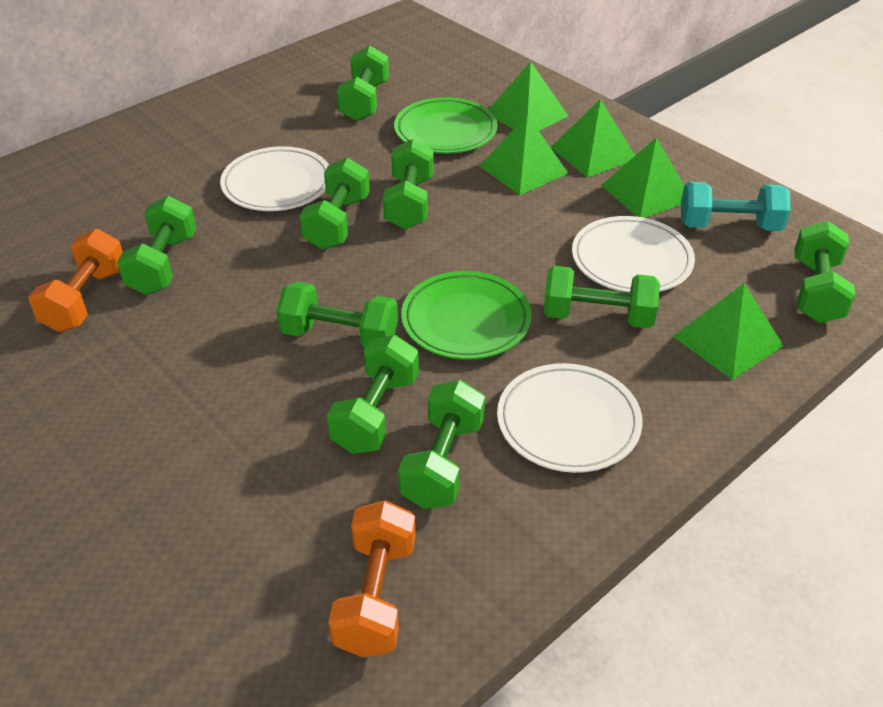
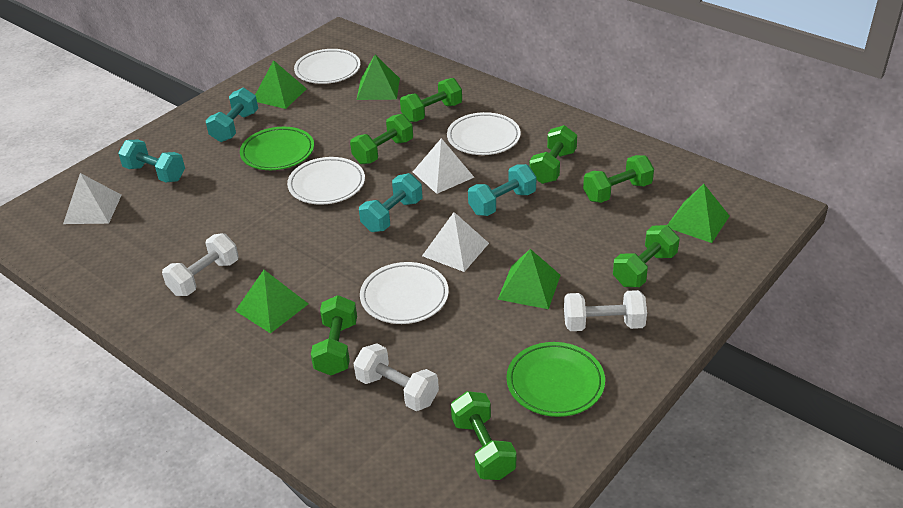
green dumbbell: [117,196,196,295] [276,282,398,349] [299,158,370,250] [327,335,419,454] [337,46,389,121] [383,139,434,229] [398,380,485,509] [543,266,660,328] [795,221,855,323] = 9 -> [311,295,357,375] [350,114,413,164] [400,78,462,122] [451,391,516,480] [529,125,577,184] [583,155,654,203] [613,225,680,287] = 7
orange dumbbell: [28,229,123,332] [328,500,416,657] = 2 -> none = 0
turquoise dumbbell: [681,182,791,231] = 1 -> [118,139,185,182] [206,88,258,142] [359,173,422,232] [468,164,536,216] = 4
white dumbbell: none = 0 -> [162,233,239,296] [354,343,439,411] [564,290,647,331] = 3
white plate: [220,146,329,211] [497,363,643,473] [572,216,695,292] = 3 -> [287,157,365,205] [294,49,360,84] [360,262,449,324] [447,112,521,155] = 4
white pyramid: none = 0 -> [63,173,122,224] [413,138,474,194] [422,212,489,272] = 3

